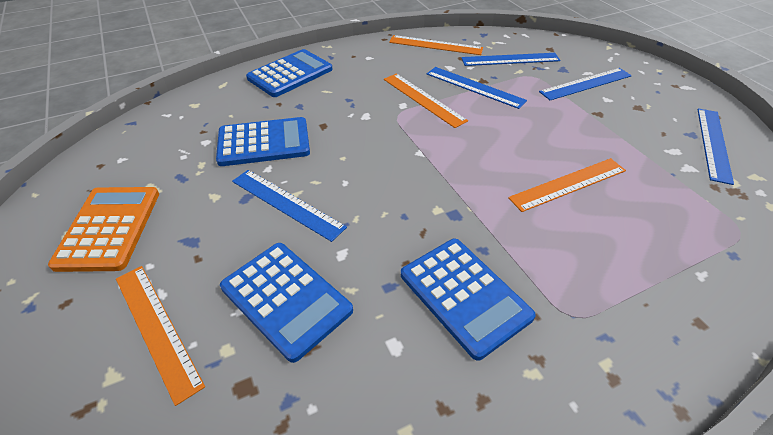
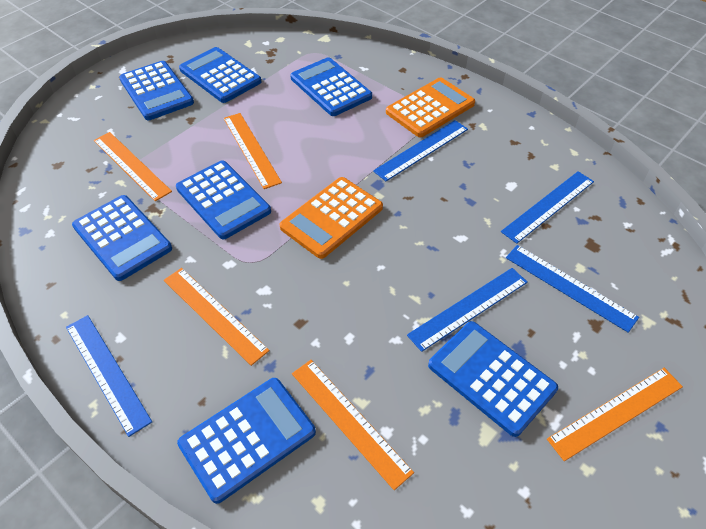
blue calculator: [216,117,310,166] [220,243,353,363] [246,49,333,97] [401,239,536,361] = 4 -> [72,195,172,281] [119,61,194,120] [176,161,271,239] [177,378,316,504] [179,47,261,103] [290,57,372,116] [428,321,558,437] = 7
orange calculator: [48,187,159,272] = 1 -> [280,177,383,259] [386,77,475,137] = 2
orange ruler: [116,266,205,406] [384,74,468,128] [389,35,483,55] [508,158,626,212] = 4 -> [94,132,172,201] [164,268,270,366] [224,113,282,189] [292,360,414,490] [547,368,683,461] = 5

